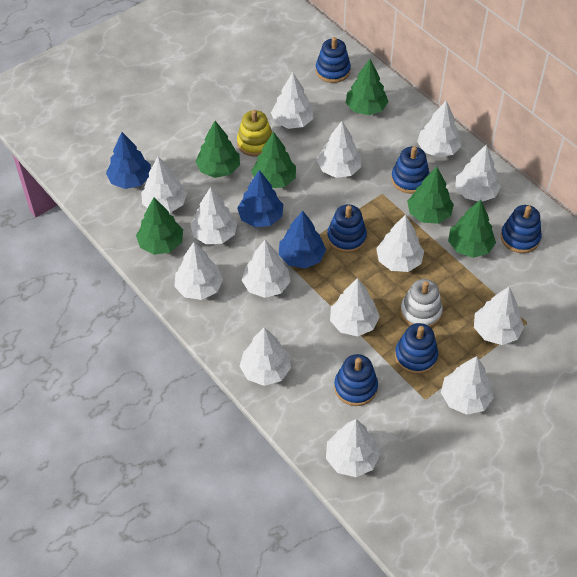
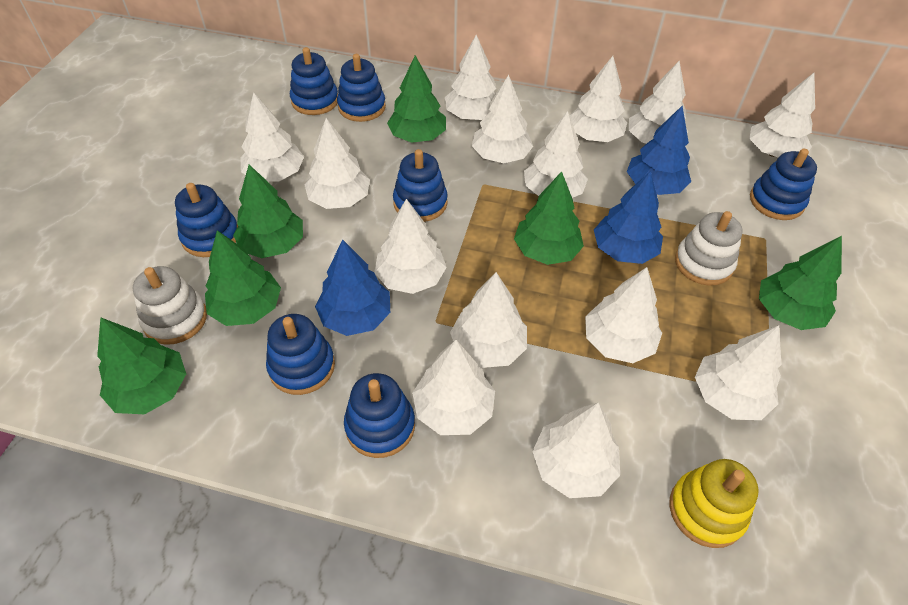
blue stacking toy: [316,37,351,83] [327,205,367,253] [334,354,378,406] [391,146,430,194] [395,323,438,374] [501,205,542,253] = 6 -> [175,183,238,257] [266,314,335,395] [290,47,338,115] [337,54,386,122] [344,373,415,458] [393,149,448,222] [750,149,817,220] = 7
white stacking toy: [400,279,443,328] = 1 -> [133,266,207,345] [675,211,743,286] = 2

